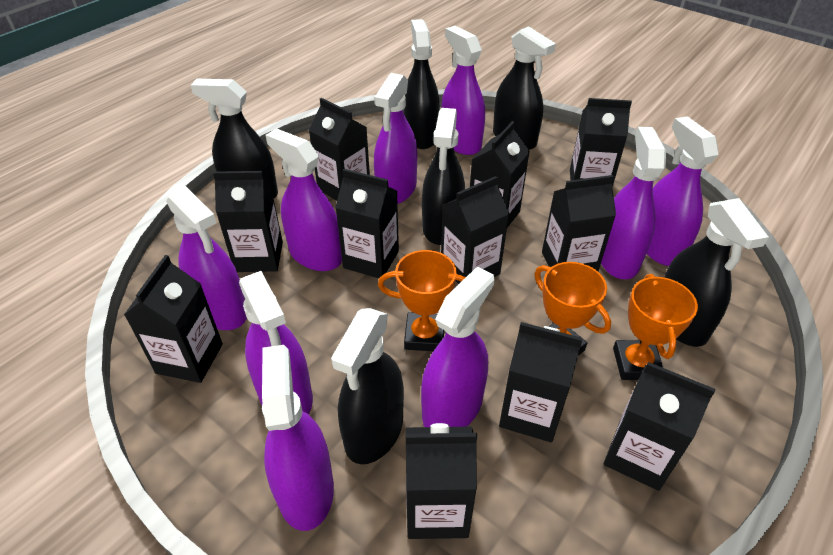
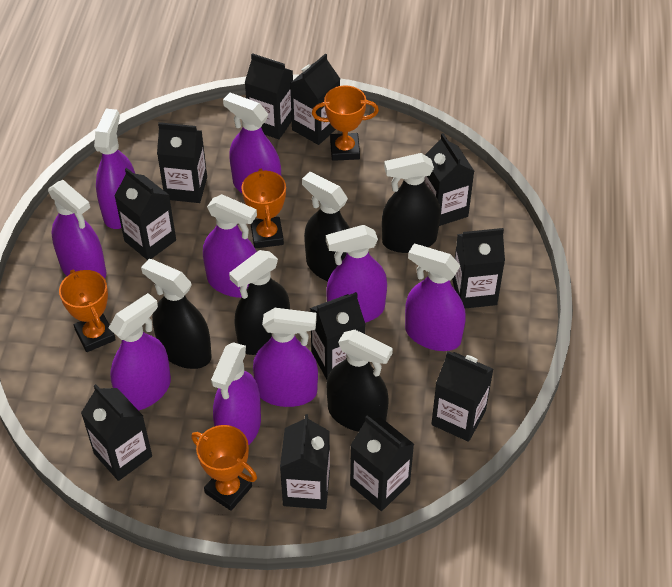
black spray bottle: [190,79,278,198] [331,308,404,464] [403,19,440,149] [422,108,465,245] [493,26,556,150] [664,198,769,347] = 6 -> [141,259,212,369] [229,250,290,355] [302,172,350,281] [327,330,393,432] [382,153,440,253] = 5
orange trophy: [378,250,466,351] [535,262,611,356] [613,274,698,380] = 3 -> [59,270,116,352] [191,425,257,511] [242,169,286,248] [312,86,379,161] = 4

